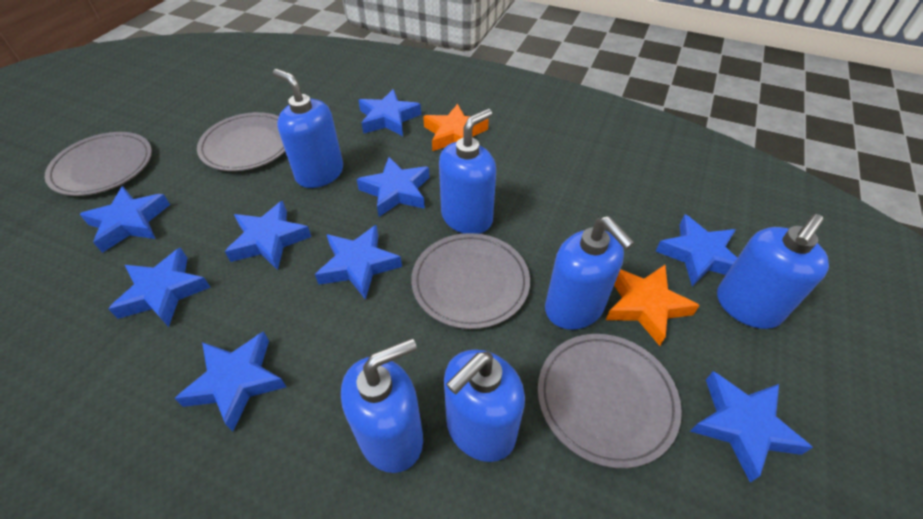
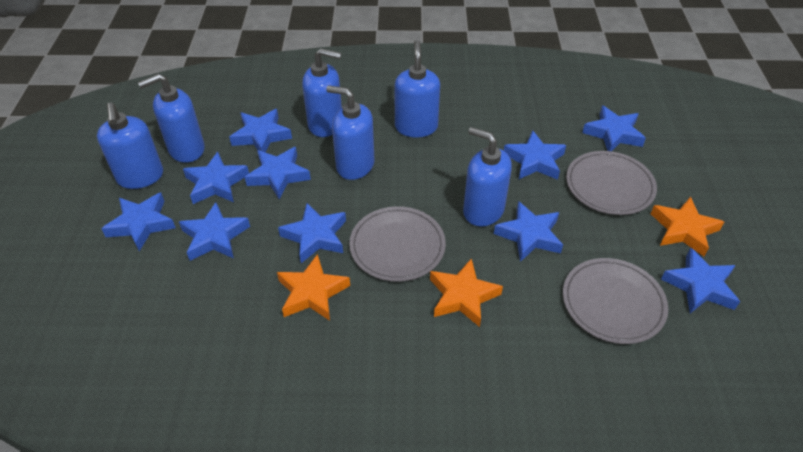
blue star: [80,186,170,253] [108,248,210,327] [174,331,286,432] [225,201,311,270] [315,225,402,300] [356,157,429,217] [358,89,421,136] [656,214,737,286] [690,371,813,482] = 9 -> [101,193,176,251] [179,202,250,261] [183,152,249,204] [229,109,292,152] [245,147,311,199] [278,203,346,263] [494,201,563,262] [504,131,566,180] [582,105,646,151] [661,248,740,313] = 10
grey plate: [44,132,152,196] [197,112,285,171] [411,233,530,329] [538,334,682,468] = 4 -> [349,206,446,282] [563,258,668,344] [566,151,657,215] = 3
orange star: [423,104,489,151] [606,265,700,346] = 2 -> [277,254,350,321] [430,258,503,327] [651,197,724,256] = 3

